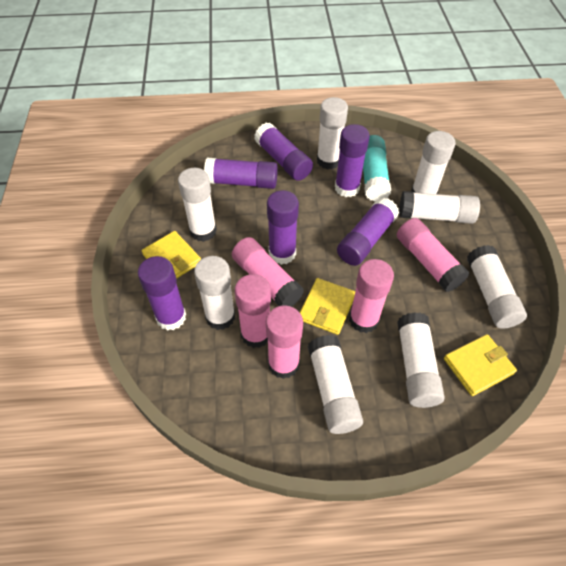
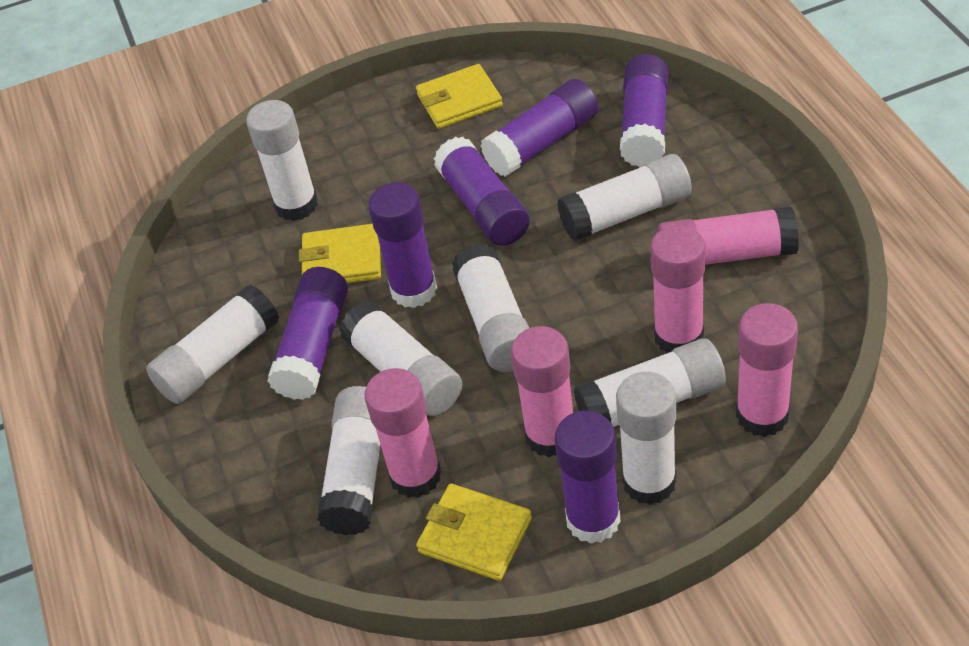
turquoise glue stick: [363,135,391,202] = 1 -> none = 0

